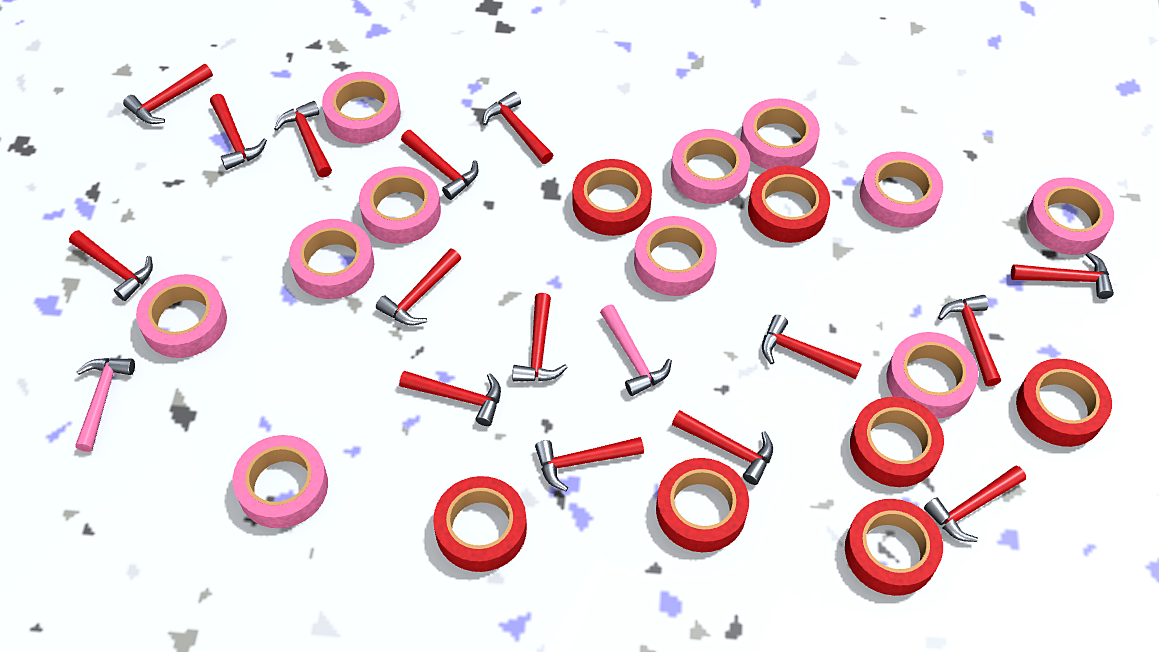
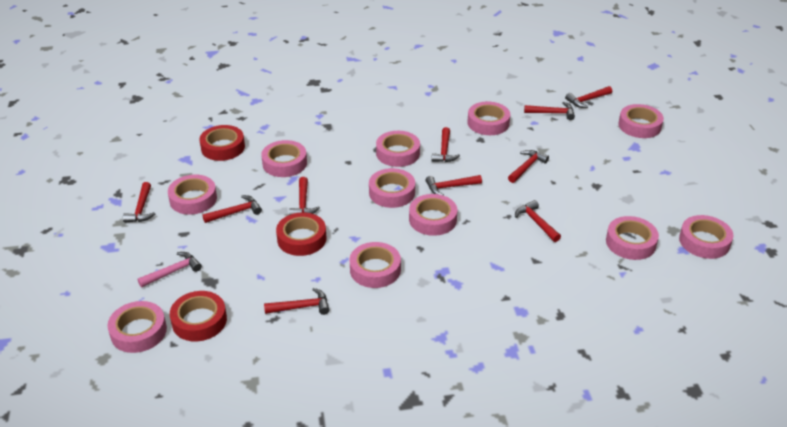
pink hammer: [75,358,135,452] [600,305,672,396] = 2 -> [138,252,202,287] = 1
red hammer: [69,230,153,301] [123,64,213,124] [210,94,267,170] [274,101,332,178] [376,249,461,326] [399,371,501,426] [401,130,479,200] [483,91,553,164] [512,293,568,381] [535,437,644,491] [672,410,773,485] [762,315,862,379] [924,465,1026,542] [938,295,1001,386] [1011,252,1114,299] = 15 -> [123,182,155,223] [202,195,262,223] [264,288,329,315] [289,177,320,215] [425,175,482,196] [432,127,460,162] [508,150,549,183] [515,200,561,242] [524,102,575,120] [565,86,612,108] = 10
red tape: [433,476,527,572] [572,159,652,236] [656,458,749,552] [748,166,830,243] [845,499,943,596] [850,397,944,487] [1016,359,1112,447] = 7 -> [170,291,227,342] [199,125,245,161] [276,212,327,256] = 3

